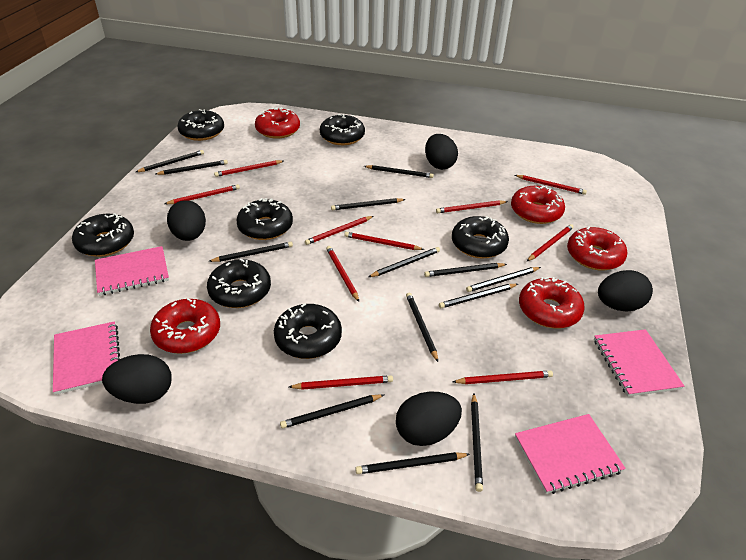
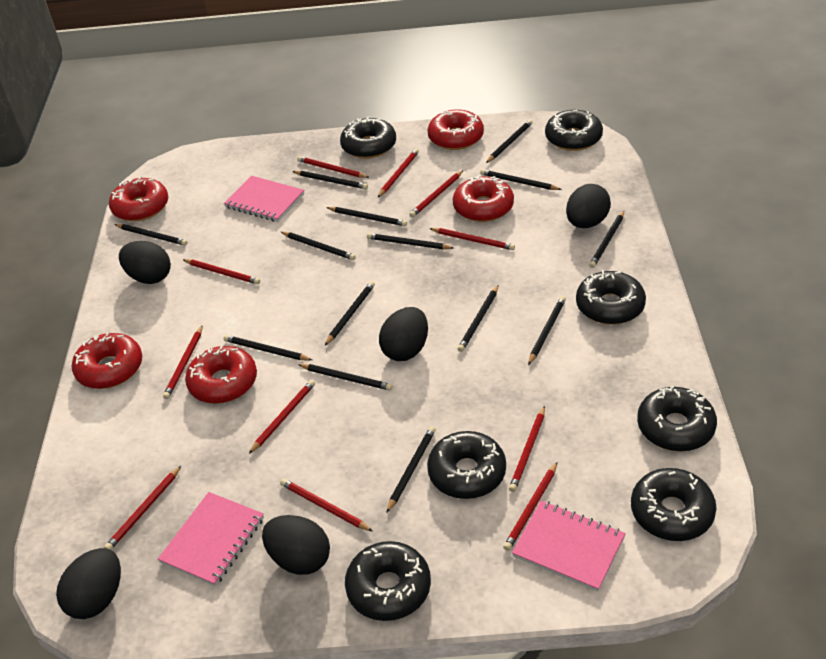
black pencil: [136,150,204,172] [156,160,228,175] [208,242,293,262] [280,394,384,429] [331,198,406,211] [355,452,470,474] [364,165,434,178] [368,247,440,277] [406,293,438,362] [424,263,507,277] [439,284,518,308] [466,267,541,292] [471,393,483,492] = 13 -> [114,224,187,246] [223,335,312,361] [281,232,356,260] [292,171,368,189] [298,364,393,391] [325,281,375,345] [326,207,407,226] [367,233,454,249] [386,426,436,513] [458,285,498,352] [480,169,562,190] [486,120,533,163] [528,296,566,365] [589,211,624,268] = 14
pink notebook: [53,321,120,395] [95,246,169,296] [515,414,626,494] [594,329,684,397] = 4 -> [158,492,264,586] [224,176,304,222] [512,500,626,592] = 3
red pencil: [165,184,240,204] [214,160,284,177] [289,375,393,390] [305,216,373,245] [326,246,359,302] [344,232,425,250] [436,200,508,213] [453,371,553,384] [515,175,587,195] [527,224,574,261] = 10 -> [104,465,182,550] [163,325,203,399] [183,259,260,284] [249,380,315,454] [280,479,373,531] [298,156,369,178] [378,149,419,197] [409,170,463,217] [429,228,515,250] [503,462,557,551] [509,406,545,492] = 11

